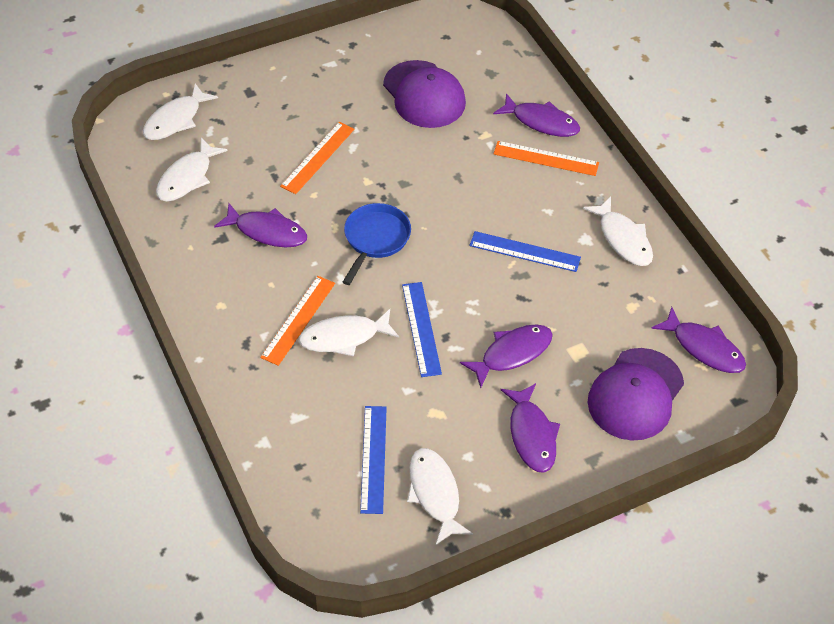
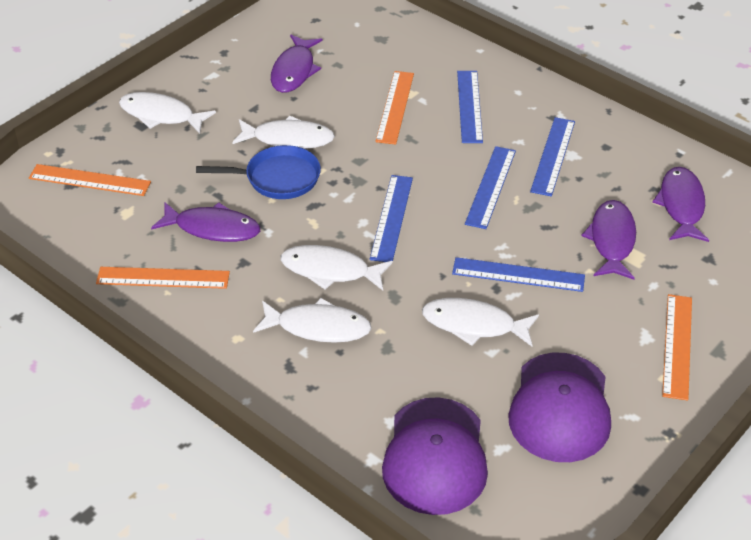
blue ruler: [360,406,387,514] [402,282,442,377] [469,231,581,272] = 3 -> [370,175,413,262] [452,257,585,292] [457,71,483,143] [465,146,516,229] [530,117,575,196] = 5
orange ruler: [260,276,335,366] [280,122,354,194] [493,141,599,176] = 3 -> [29,164,151,196] [96,267,230,289] [375,71,414,145] [662,294,692,401] = 4
purple fish: [214,203,307,248] [460,324,553,388] [493,93,580,137] [501,383,560,473] [651,307,746,373] = 5 -> [151,202,260,242] [271,35,323,93] [581,200,636,280] [652,167,709,242] = 4

